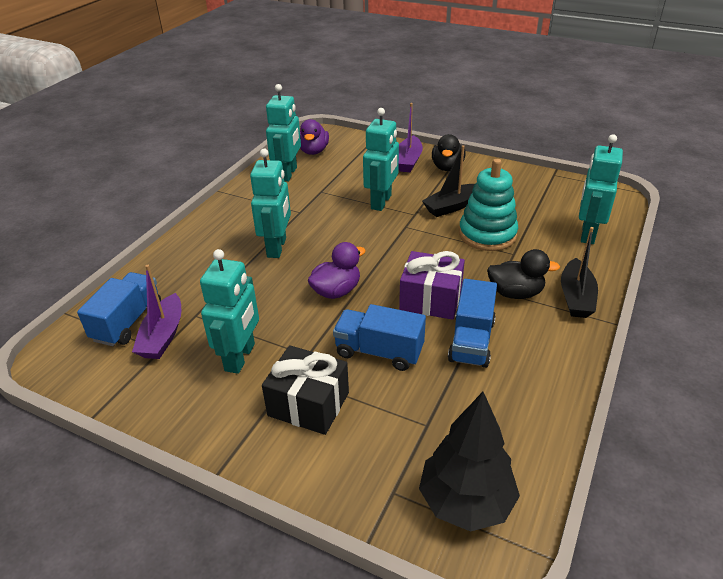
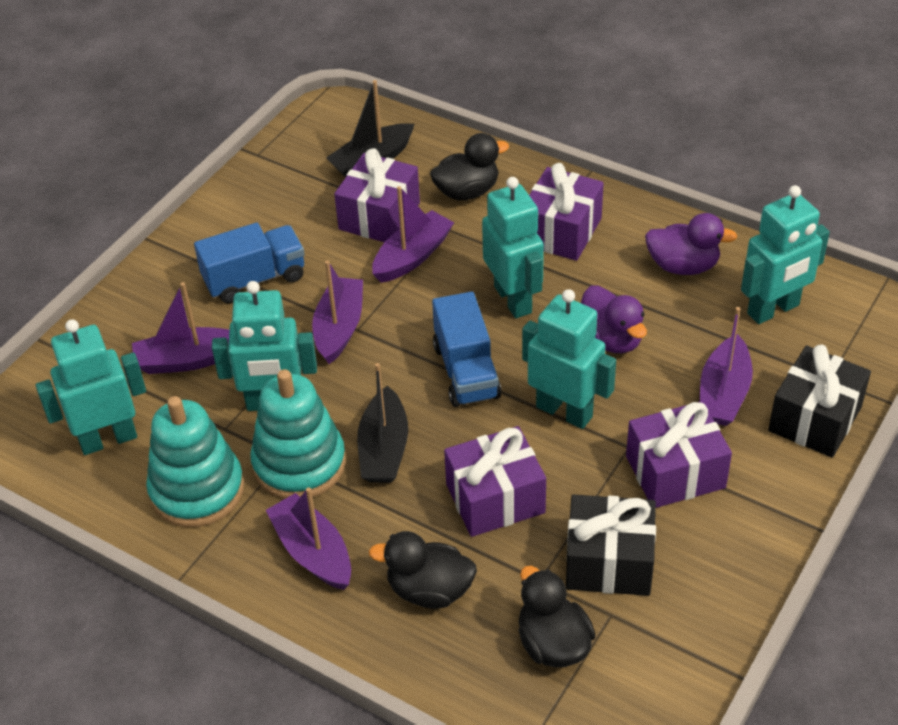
black duck: [432,134,466,171] [487,249,560,299] = 2 -> [369,531,477,609] [430,133,509,200] [518,566,596,667] = 3
black gift: [262,345,349,435] = 1 -> [566,494,656,596] [768,345,871,458] = 2
black tree: [419,392,520,532] = 1 -> none = 0
blue truck: [77,272,161,346] [333,304,426,371] [448,279,497,368] = 3 -> [194,223,305,303] [432,292,501,407] = 2
purple boat: [132,265,181,359] [398,103,423,172] = 2 -> [132,282,229,374] [266,487,351,590] [312,260,363,364] [372,186,454,283] [700,307,753,426] = 5
purple gift: [399,251,465,320] = 1 -> [334,148,420,242] [444,426,546,537] [529,163,604,261] [626,401,732,508] = 4
turquoise stacking toy: [459,159,518,251] = 1 -> [146,396,244,527] [250,369,346,499] = 2

